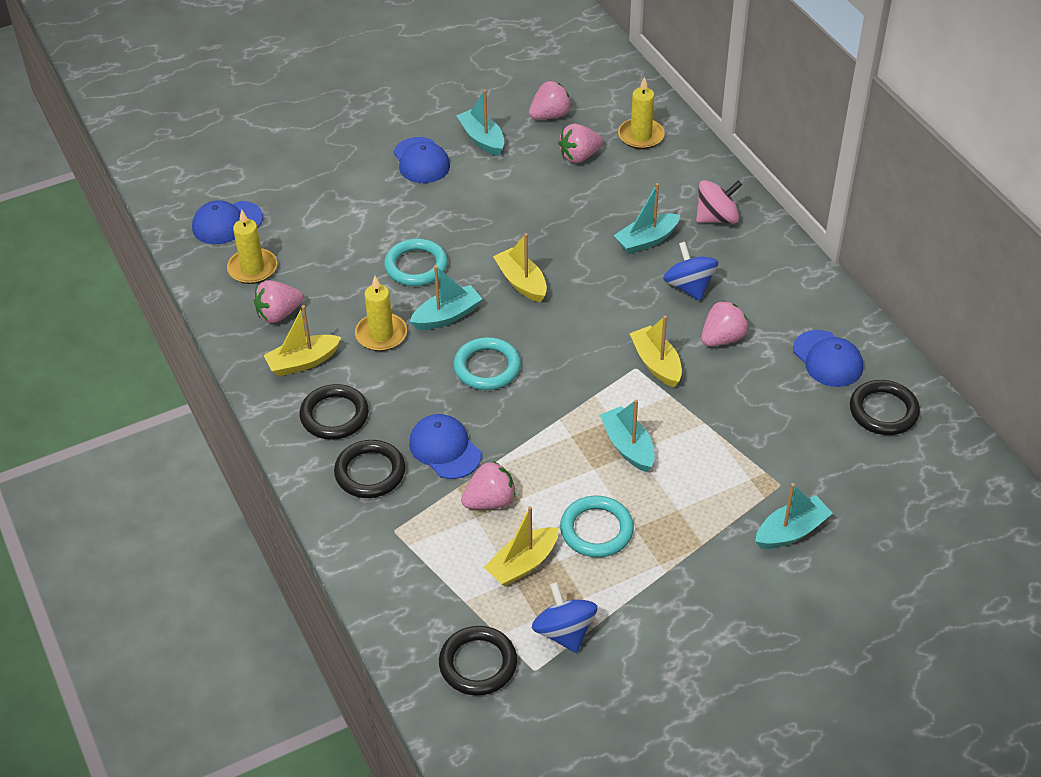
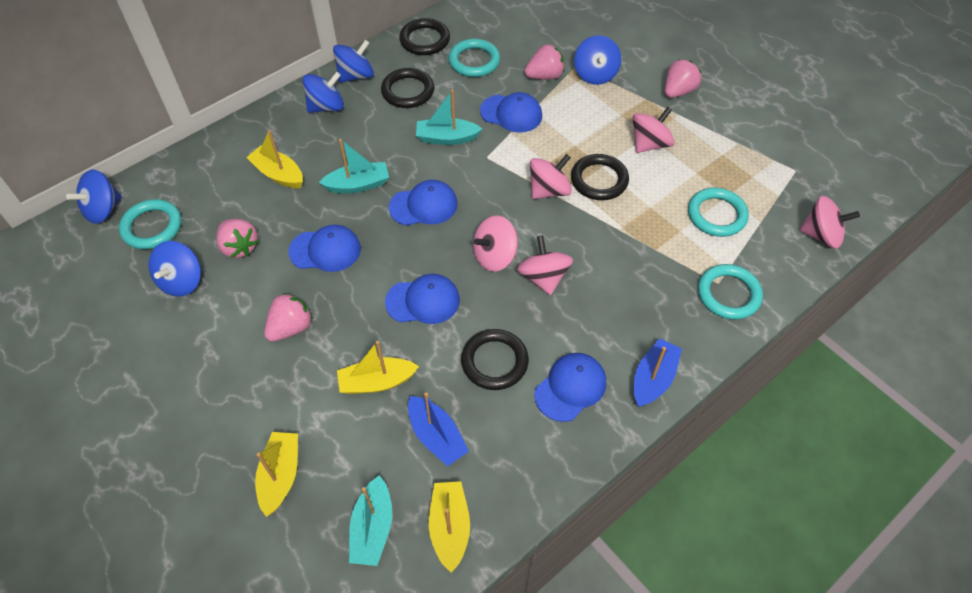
blue boat: none = 0 -> [408,392,469,466] [634,338,682,407] = 2
blue cap: [192,200,263,245] [394,137,450,183] [409,414,481,479] [793,330,863,387] = 4 -> [289,225,361,272] [385,274,460,324] [389,180,458,226] [480,92,542,133] [534,353,606,422] = 5
blue spinning top: [532,582,597,653] [663,242,718,301] = 2 -> [66,169,122,224] [148,241,201,297] [302,72,344,113] [333,40,374,83] [574,35,621,85] = 5
pink spinning top: [696,180,742,223] = 1 -> [473,216,518,272] [517,236,573,295] [530,154,572,199] [633,107,675,153] [799,196,860,249] = 5
pink strawberry: [254,280,303,323] [461,461,516,509] [529,81,572,120] [558,124,603,163] [701,300,749,346] = 5 -> [216,219,259,258] [264,293,313,342] [525,45,565,79] [665,59,701,98] = 4
turquoise boat: [410,265,482,330] [456,90,504,156] [600,399,655,472] [613,183,680,254] [755,483,833,549] = 5 -> [319,139,389,193] [349,475,392,566] [416,90,482,145] = 3
turquoise ring: [384,238,448,286] [453,337,521,390] [560,496,634,557] = 3 -> [119,199,181,249] [449,39,500,77] [688,188,749,237] [698,264,763,320] = 4
yellow candle: [227,209,277,284] [355,276,407,351] [618,76,665,149] = 3 -> none = 0

